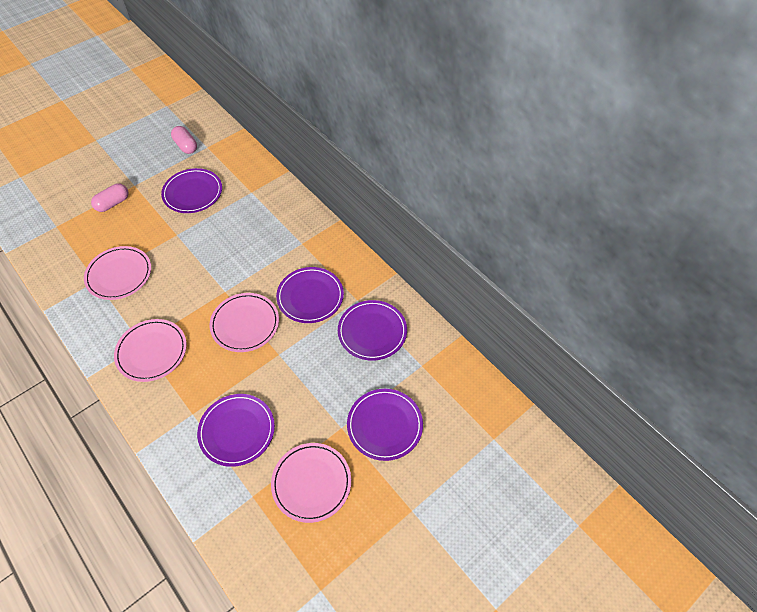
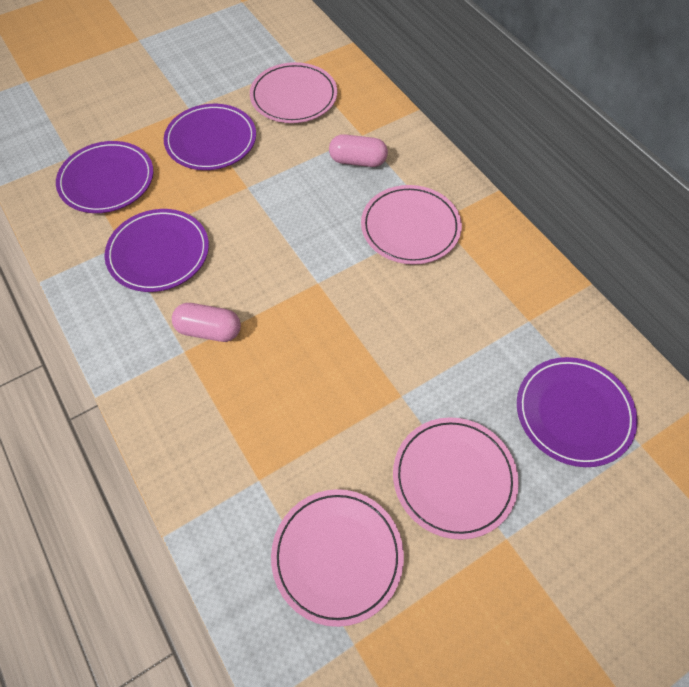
purple plate: [161,168,222,213] [197,394,275,467] [276,267,344,323] [338,300,407,361] [347,389,423,461] = 5 -> [56,141,153,213] [105,209,209,292] [164,104,256,170] [517,357,638,467] = 4

